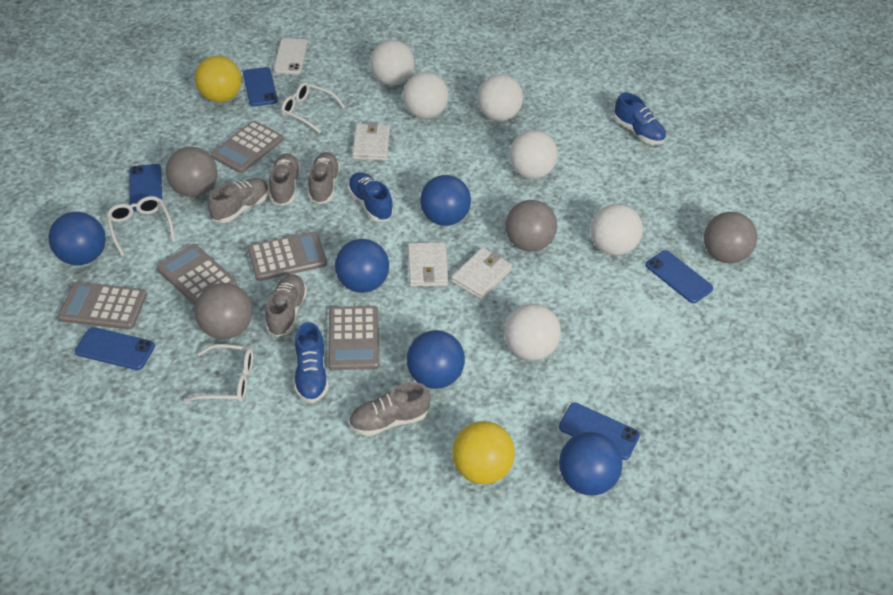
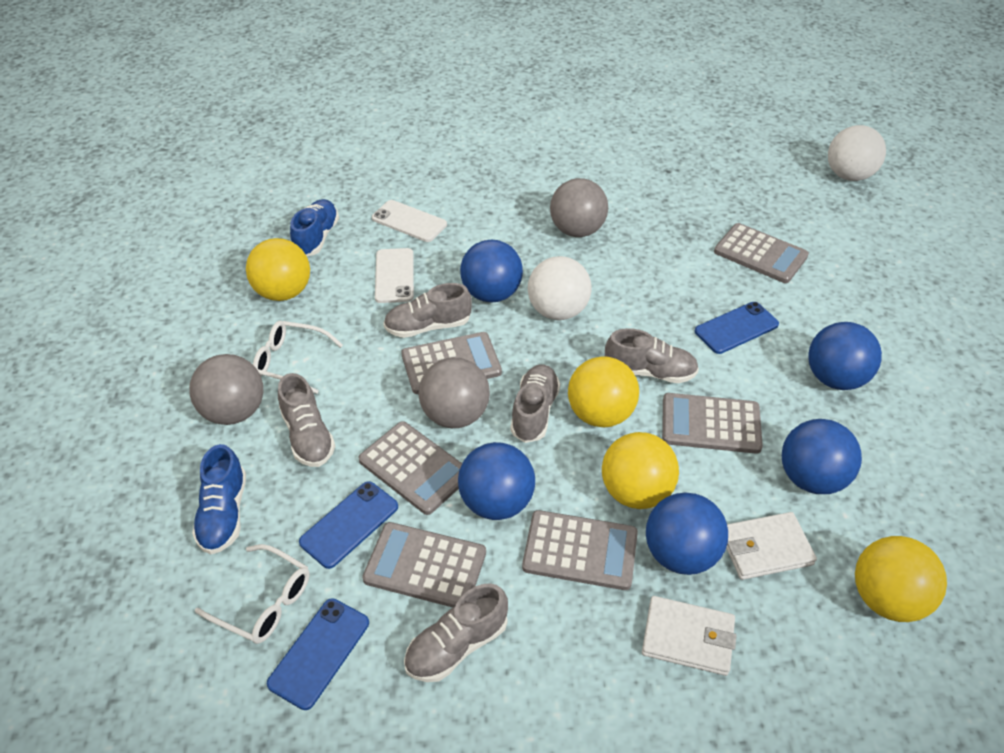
blue phone: [75,327,155,370] [130,164,162,211] [243,67,278,107] [559,403,640,460] [645,250,713,303] = 5 -> [267,598,369,710] [299,481,398,569] [695,302,779,354] = 3
blue shoe: [294,322,328,403] [347,172,394,221] [613,93,666,145] = 3 -> [192,444,246,554] [290,199,339,256] = 2
grey ball: [166,147,218,197] [195,283,252,339] [505,200,557,252] [703,212,757,263] = 4 -> [189,354,263,425] [419,357,490,428] [550,178,608,237] = 3
grey calculator: [58,282,147,329] [157,244,237,305] [211,121,284,173] [247,231,327,281] [328,306,379,370] = 5 -> [358,421,462,515] [362,522,486,607] [401,332,502,394] [522,510,638,590] [662,393,763,454] [714,223,809,283] = 6
white ball: [370,40,415,85] [403,72,449,119] [477,74,523,121] [504,304,561,361] [509,130,558,179] [590,204,643,255] = 6 -> [528,256,592,320] [828,125,886,181] = 2
white glasses: [106,196,175,256] [184,344,253,402] [281,82,345,134] = 3 -> [195,544,310,644] [253,321,343,394] = 2
white phone: [274,38,307,74] = 1 -> [372,200,447,242] [375,248,414,303] = 2
white wallet: [352,122,390,161] [408,242,449,287] [451,247,512,300] = 3 -> [642,596,737,676] [726,512,817,580] = 2
yellow ball: [195,56,242,102] [452,421,515,484] = 2 -> [246,238,310,301] [568,356,639,428] [602,432,679,509] [855,536,947,622] = 4

